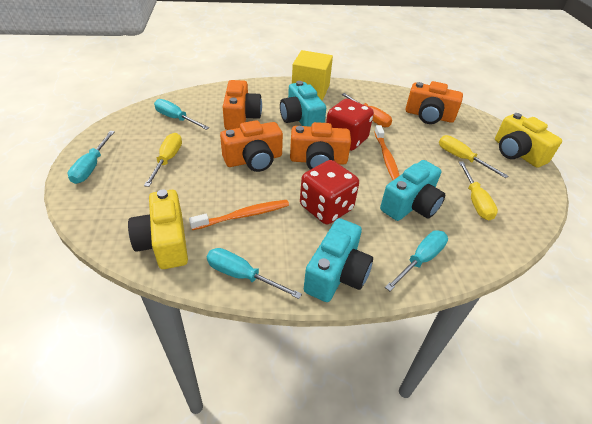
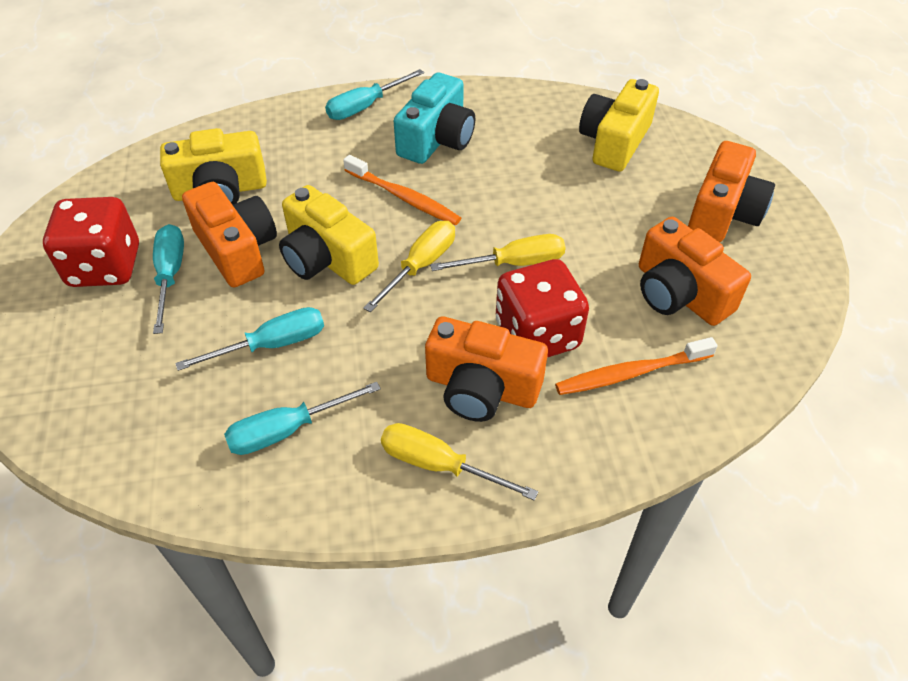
orange screwdriver: [341,93,392,128] = 1 -> none = 0
turquoise camera: [280,81,326,127] [304,218,373,302] [380,160,445,221] = 3 -> [394,72,475,164] = 1
yellow camera: [128,190,188,269] [495,113,562,168] = 2 -> [160,128,267,205] [279,185,379,285] [579,79,659,172] = 3
yellow cube: [292,50,333,100] = 1 -> none = 0

